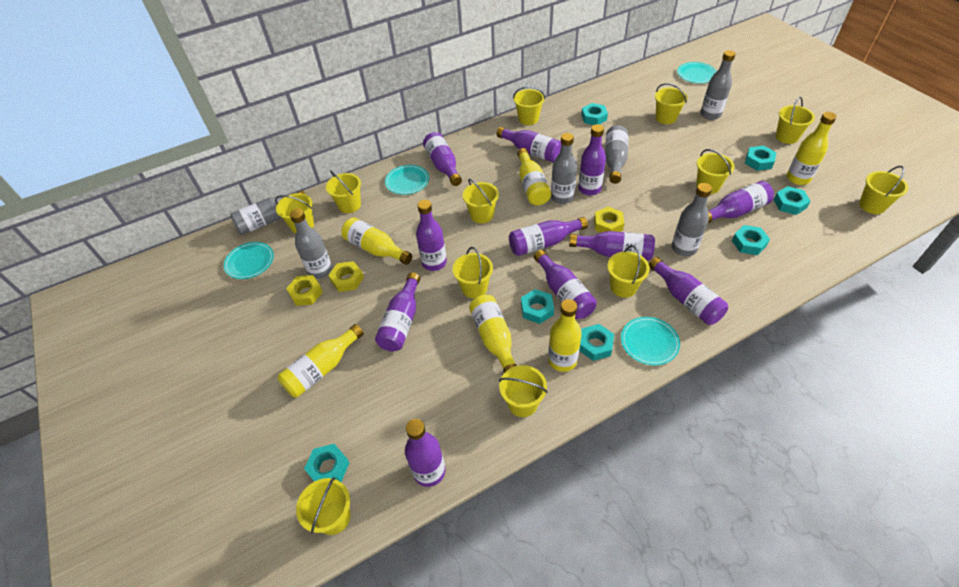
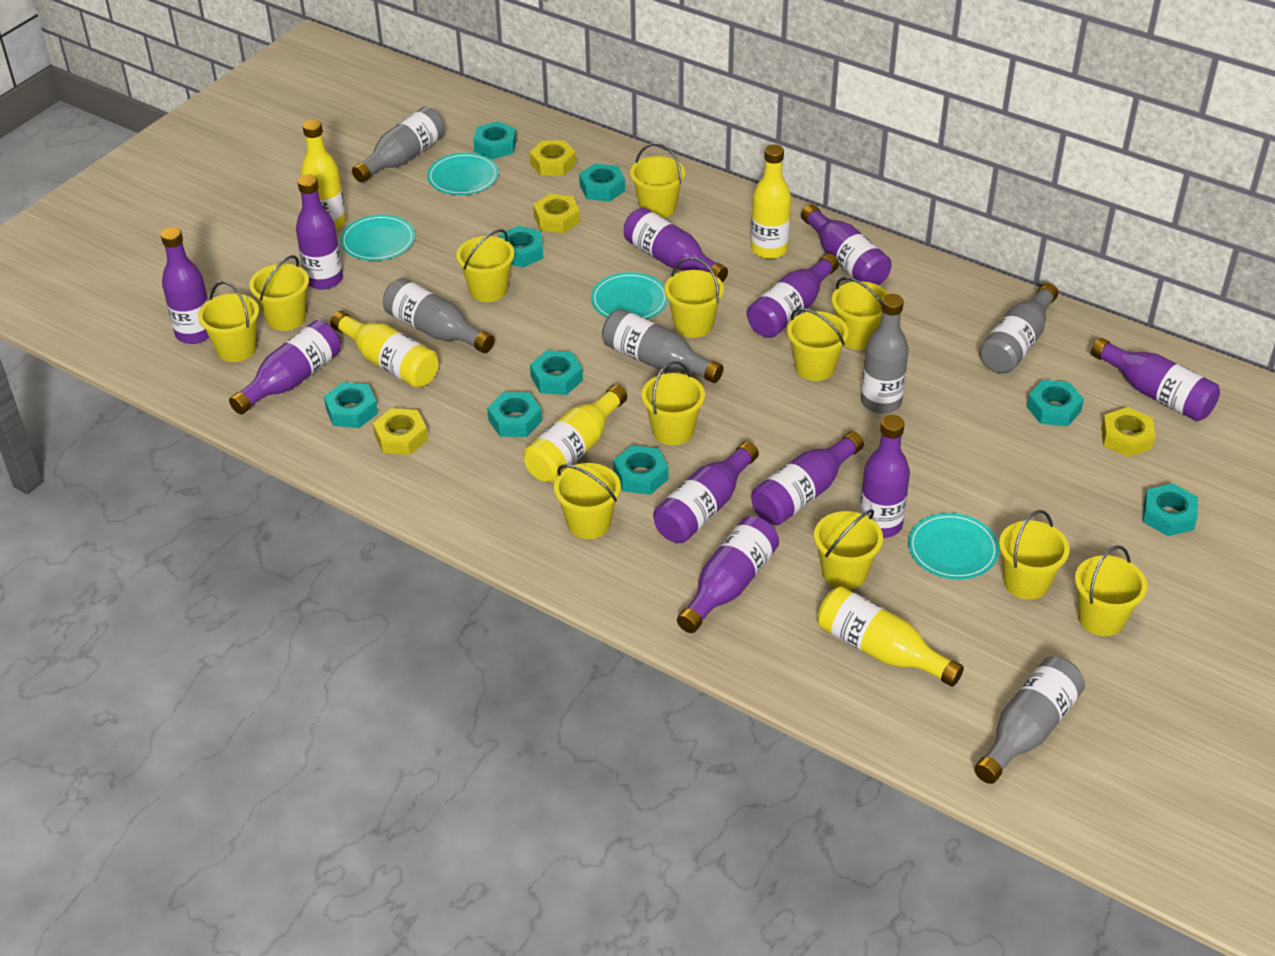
turquoise nut: [304,444,350,482] [521,289,554,324] [579,324,614,361] [581,103,608,125] [732,225,770,255] [745,146,776,171] [774,186,811,215] = 7 -> [324,382,378,428] [473,121,517,159] [487,392,542,437] [499,226,543,268] [530,350,583,395] [579,163,625,202] [613,445,668,495] [1027,380,1084,426] [1143,483,1198,536] = 9
yellow bottle: [278,324,364,398] [341,217,412,265] [469,295,517,373] [517,148,551,205] [548,299,582,372] [787,112,837,185] = 6 -> [301,119,346,230] [330,311,439,388] [524,384,627,482] [751,144,791,259] [817,586,964,687] = 5
yellow nut: [286,275,323,306] [328,261,364,292] [594,207,624,233] = 3 -> [373,408,428,455] [530,140,576,176] [533,194,580,233] [1101,407,1155,457] = 4

